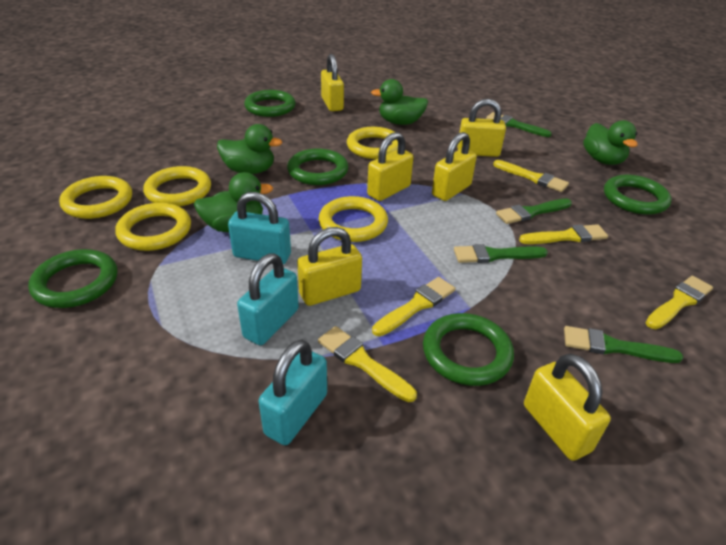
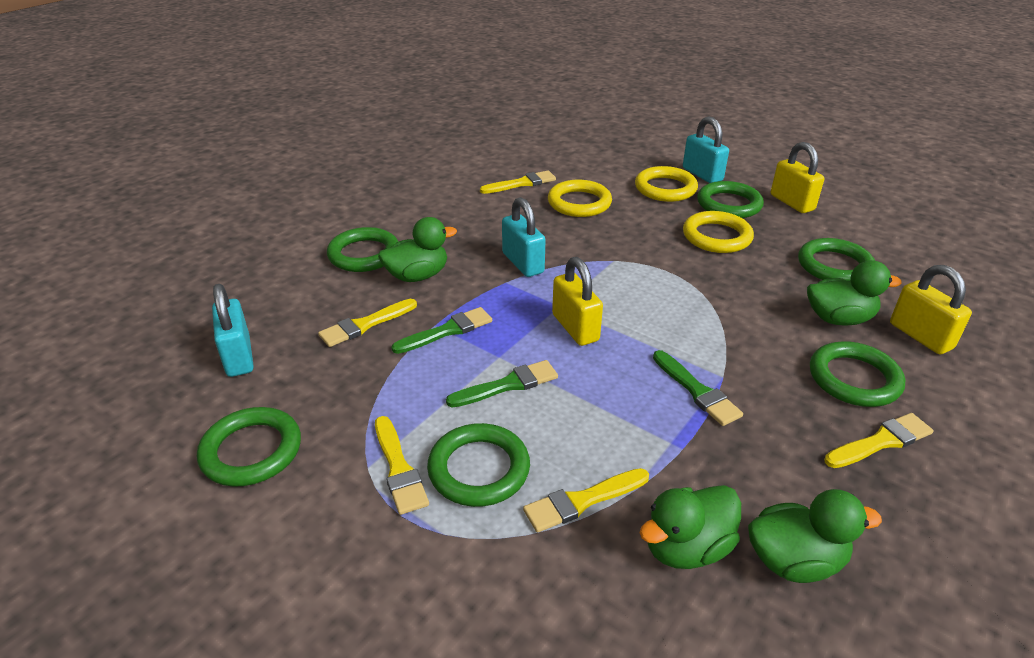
green brush: [454,244,548,263] [486,112,552,137] [496,198,572,224] [564,326,683,363] = 4 -> [391,307,492,354] [446,360,558,407] [653,350,743,426] = 3
green ring: [28,249,117,308] [244,90,296,117] [287,149,348,185] [423,313,514,386] [604,175,672,215] = 5 -> [197,407,301,487] [327,227,398,272] [427,423,530,507] [697,181,764,218] [798,238,875,281] [810,341,906,407] = 6
yellow padlock: [297,227,362,306] [321,54,344,111] [367,132,413,201] [432,132,477,201] [457,99,506,157] [524,354,611,461] = 6 -> [552,257,603,346] [771,142,824,213] [890,265,972,354] = 3
yellow ring: [59,176,132,219] [115,203,191,251] [143,166,211,206] [319,196,388,242] [347,127,398,159] = 5 -> [548,180,612,217] [635,166,698,202] [683,211,754,253] = 3

